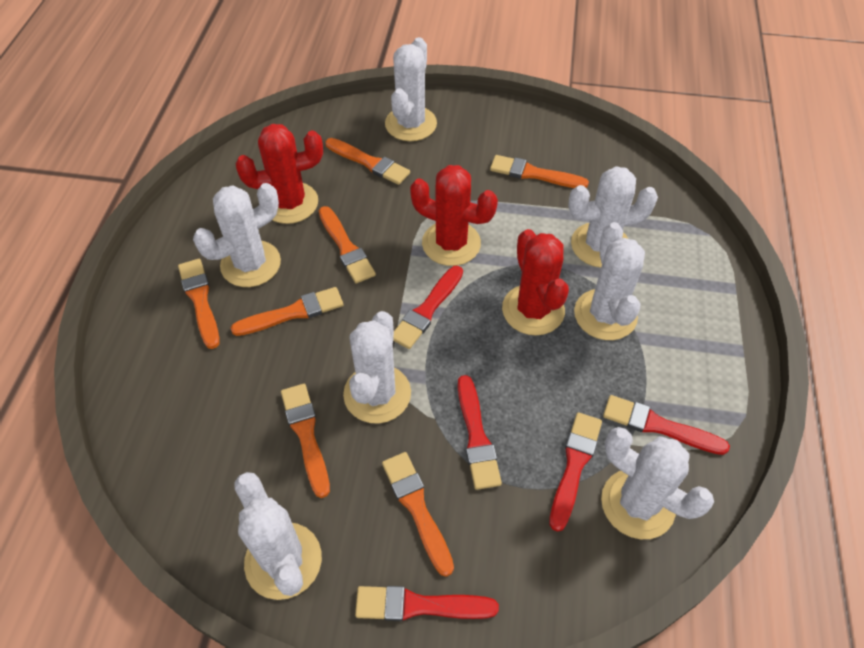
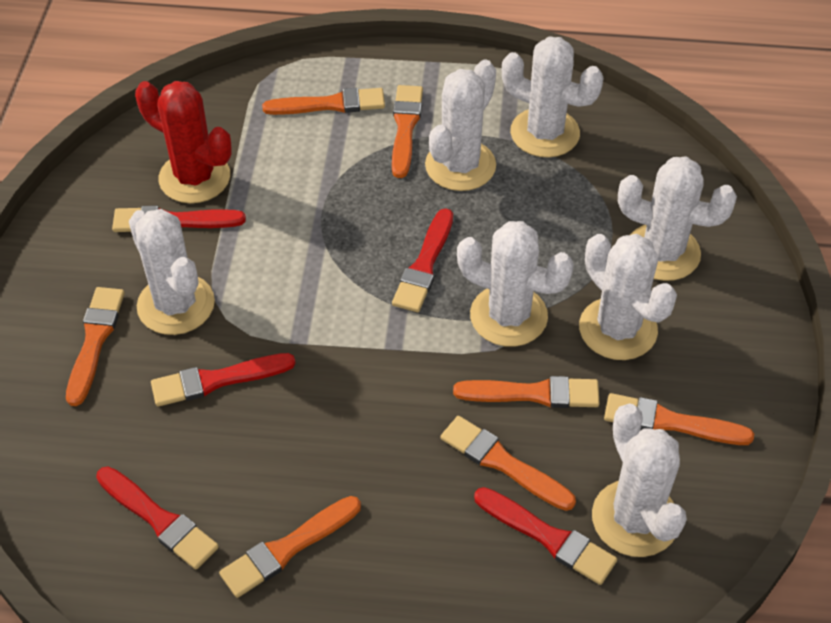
red cactus: [236,124,323,224] [410,165,498,266] [502,229,569,335] = 3 -> [135,81,231,203] = 1

